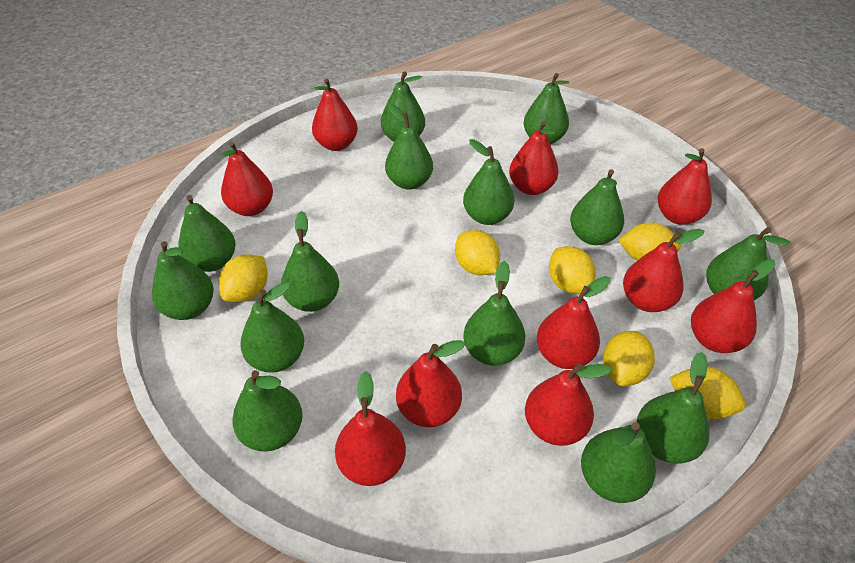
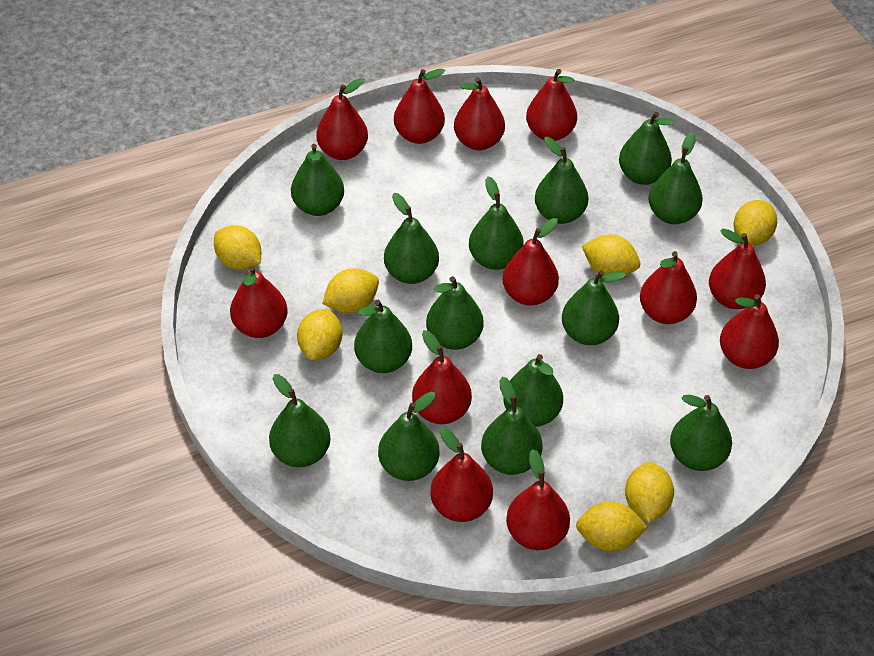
red pear: [221,141,273,216] [312,78,358,151] [335,371,406,486] [396,340,465,427] [509,121,559,195] [525,363,612,446] [537,276,610,369] [623,229,704,312] [658,148,712,225] [691,259,775,353] = 10 -> [230,266,288,338] [316,78,368,160] [394,69,445,144] [412,330,472,424] [430,428,493,522] [454,77,505,150] [503,218,559,306] [506,449,570,550] [526,69,577,141] [640,251,697,324] [709,229,766,309] [720,294,779,369] = 12
yellow lemon: [219,254,268,302] [455,230,500,275] [549,246,596,294] [603,331,655,386] [618,222,681,261] [669,366,746,419] = 6 -> [214,225,261,270] [297,309,342,360] [322,268,379,313] [576,501,648,551] [582,235,640,275] [625,462,674,523] [734,200,777,246] = 7

